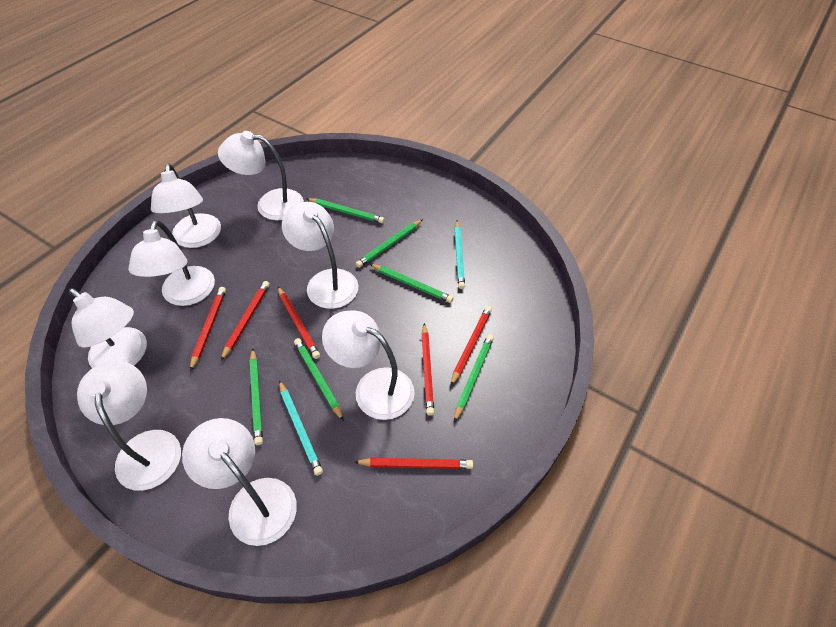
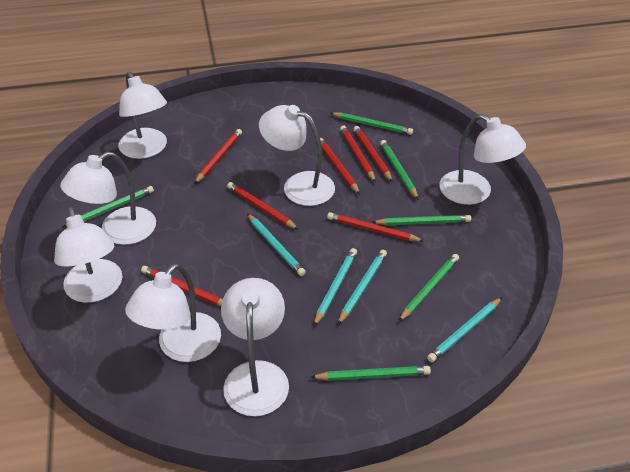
red pencil: [190,287,226,371] [221,281,270,361] [278,287,320,359] [354,458,473,469] [421,323,434,416] [451,306,492,386] = 6 -> [141,266,223,306] [194,129,242,184] [227,182,299,230] [320,138,360,194] [327,212,423,242] [340,126,376,182] [354,126,393,182] = 7
turquoise pencil: [279,380,323,476] [454,221,465,289] = 2 -> [247,213,306,276] [314,248,357,326] [338,250,387,325] [427,297,502,362] = 4
white lamp: [69,288,147,368] [77,361,181,491] [128,220,215,306] [151,163,221,248] [182,418,297,546] [218,131,304,220] [282,202,358,309] [322,310,415,420] = 8 -> [54,207,122,303] [60,152,156,245] [118,72,167,159] [125,263,221,362] [221,278,289,416] [259,105,335,206] [440,114,526,205] = 7

